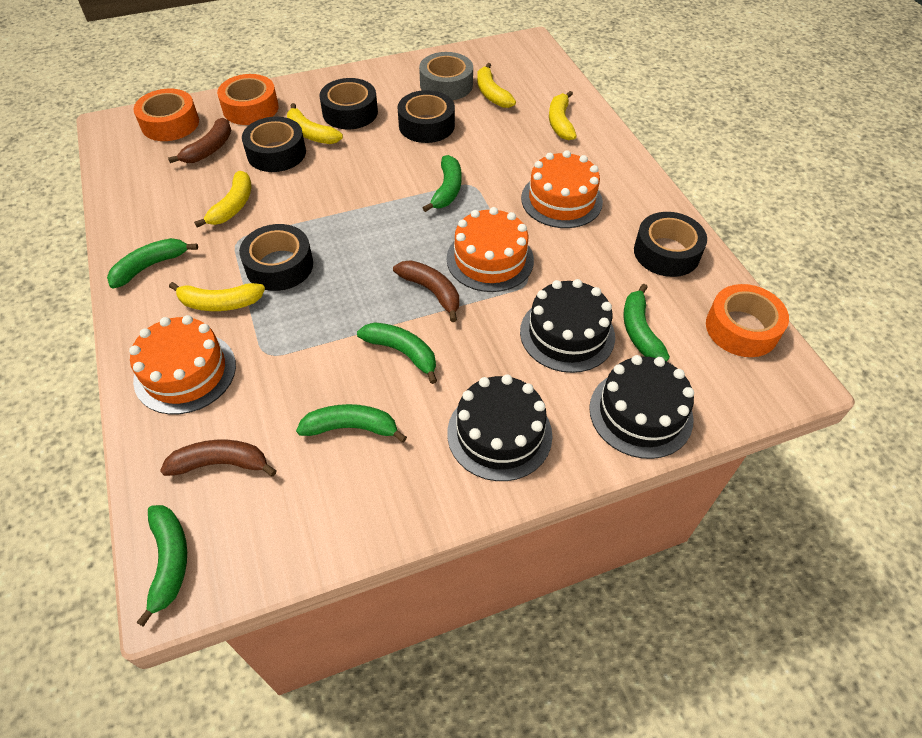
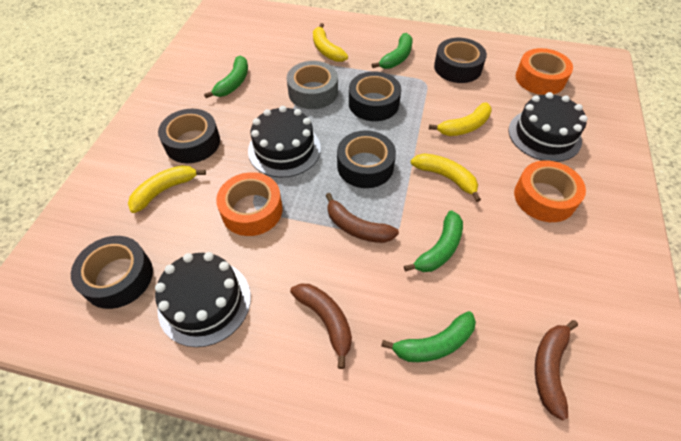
green banana: [107,238,198,288] [136,505,187,627] [296,404,407,443] [357,322,437,384] [423,155,462,212] [623,284,670,362] = 6 -> [204,56,248,98] [372,33,412,69] [381,311,476,362] [404,210,463,272] = 4
orange cake: [129,315,236,414] [447,207,534,292] [521,150,603,228] = 3 -> none = 0
yellow banana: [169,282,265,311] [194,171,251,228] [287,103,343,144] [477,63,516,108] [549,91,577,140] = 5 -> [128,165,206,213] [313,23,348,62] [411,153,481,202] [429,103,492,136] = 4

